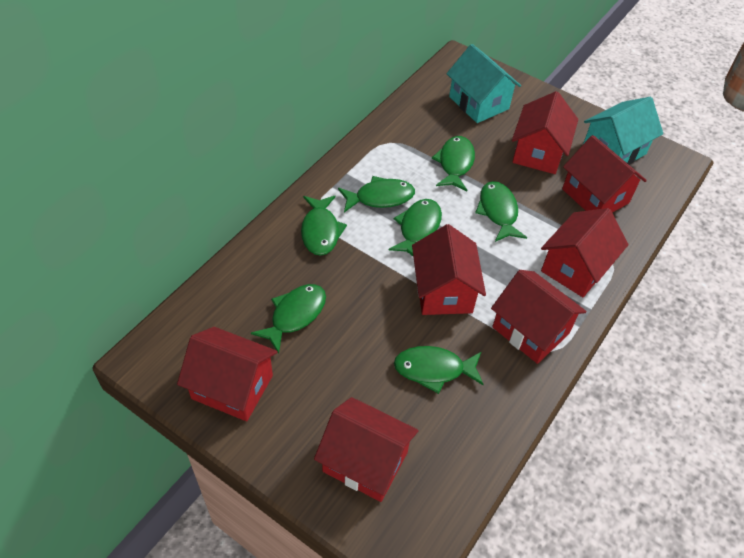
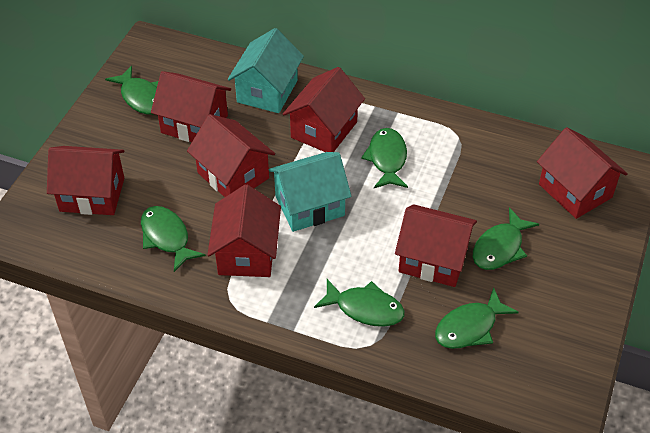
green fish: [251,284,326,354] [301,196,347,256] [338,176,415,213] [389,199,442,256] [394,346,484,394] [432,136,475,191] [475,181,527,242] = 7 -> [105,66,158,115] [141,206,205,272] [314,279,405,327] [361,128,408,188] [435,287,519,349] [473,207,539,270] = 6

